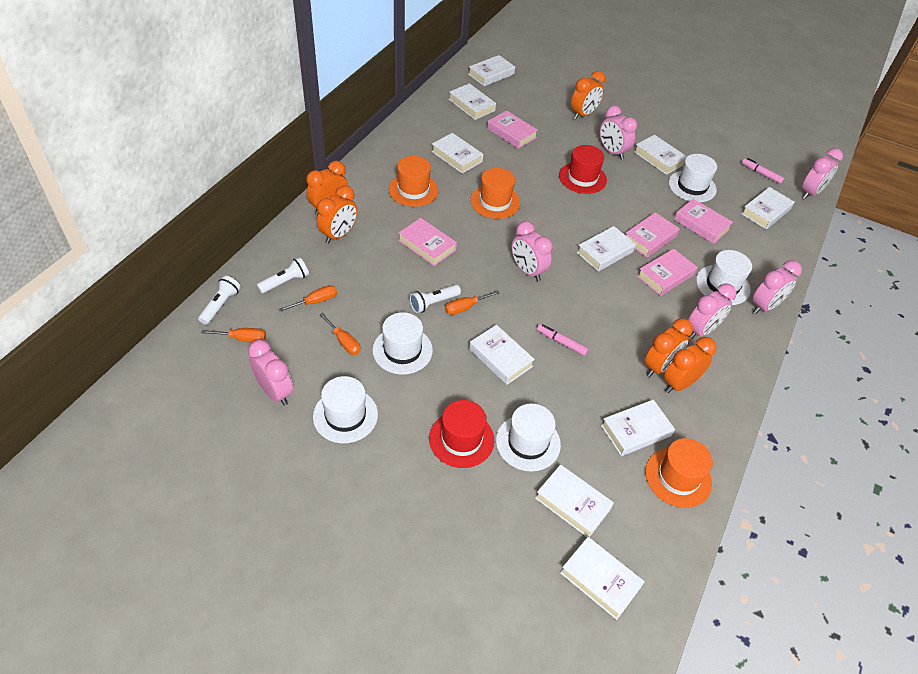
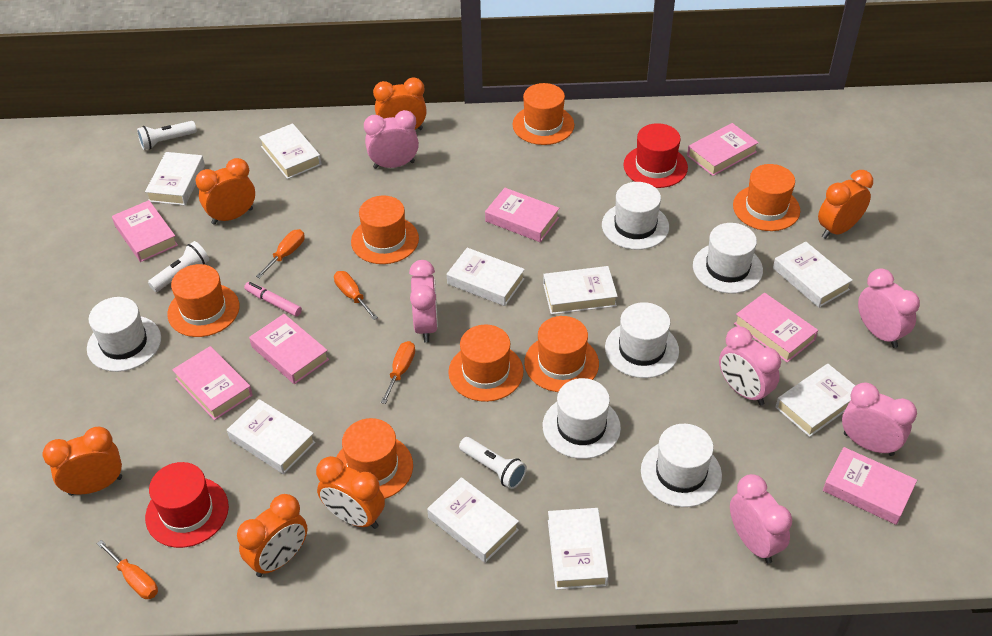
orange clock: [306,161,348,215] [317,185,357,244] [571,71,605,120] [644,318,693,377] [664,337,717,393] = 5 -> [43,427,122,496] [195,158,255,225] [237,494,307,577] [316,456,385,529] [373,77,427,130] [818,170,873,239] = 6
orange hat: [389,156,439,207] [470,168,520,219] [645,438,713,508] = 3 -> [167,264,240,337] [336,418,413,499] [351,196,419,264] [448,325,524,402] [513,83,574,145] [524,316,599,392] [733,164,800,231] = 7
pink book: [398,218,457,266] [487,110,538,149] [626,212,680,258] [637,248,698,296] [674,199,733,244] = 5 -> [112,200,178,262] [172,346,253,420] [249,314,329,384] [485,188,560,242] [687,123,759,176] [734,293,818,363] [823,447,917,525] = 7
pink marker: [537,324,589,356] [742,158,785,184] = 2 -> [244,282,302,317] = 1
white book: [432,133,483,173] [449,83,496,120] [468,55,515,86] [469,325,535,385] [535,464,614,537] [560,537,645,620] [577,226,636,272] [601,399,675,456] [634,135,687,175] [741,187,795,229] = 10 -> [145,152,205,205] [227,399,316,474] [259,123,321,179] [427,477,519,563] [447,248,525,306] [543,266,618,315] [548,508,609,590] [773,241,853,308] [775,364,855,437] = 9
white hat: [313,376,378,443] [372,312,433,375] [496,403,561,472] [669,154,717,202] [696,250,752,305] = 5 -> [87,297,161,372] [543,378,621,459] [602,182,669,250] [605,302,679,378] [641,424,722,507] [693,223,763,294] = 6

